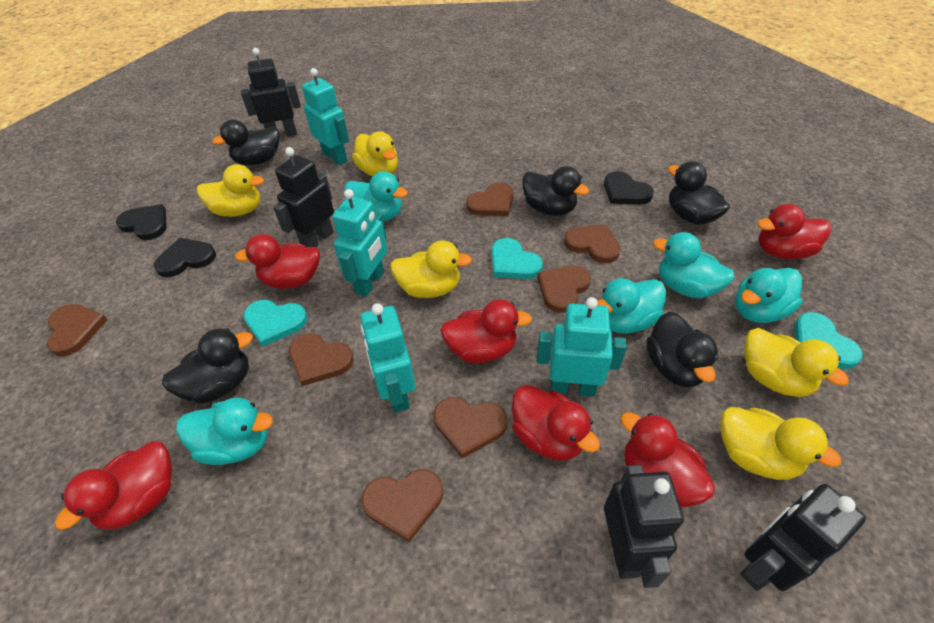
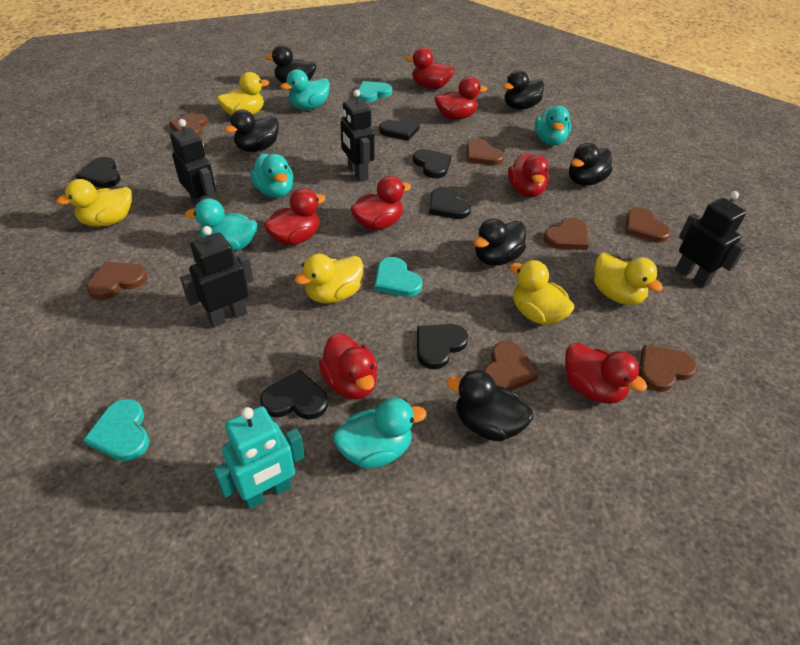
black duck: [162,328,253,404] [212,119,280,165] [522,166,589,216] [646,312,718,387] [668,161,730,225] = 5 -> [224,110,279,152] [265,45,316,83] [446,370,534,441] [474,218,526,266] [503,70,544,110] [569,143,613,186] = 6
black heart: [116,204,167,240] [154,238,216,277] [604,171,654,204] = 3 -> [76,157,121,188] [260,370,328,420] [379,117,420,141] [413,149,451,178] [417,324,468,369] [429,187,471,219] = 6
red duck: [55,441,172,530] [235,234,320,289] [440,299,532,363] [512,385,600,461] [620,412,715,507] [757,204,832,259] = 6 -> [264,188,326,245] [319,333,378,399] [350,176,411,230] [405,47,455,89] [435,76,487,120] [508,153,549,198] [565,342,647,404] = 7
turquoise robot: [302,68,349,165] [332,189,387,297] [360,303,415,413] [537,297,627,396] = 4 -> [213,406,305,509] = 1

